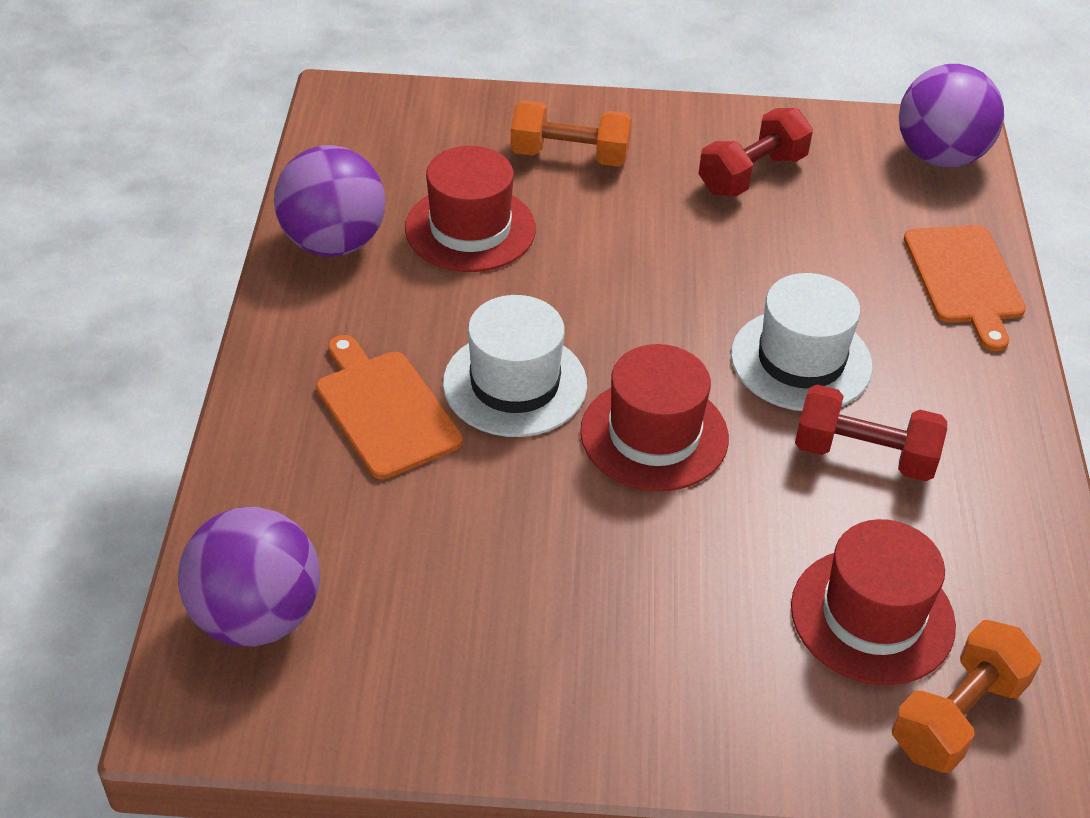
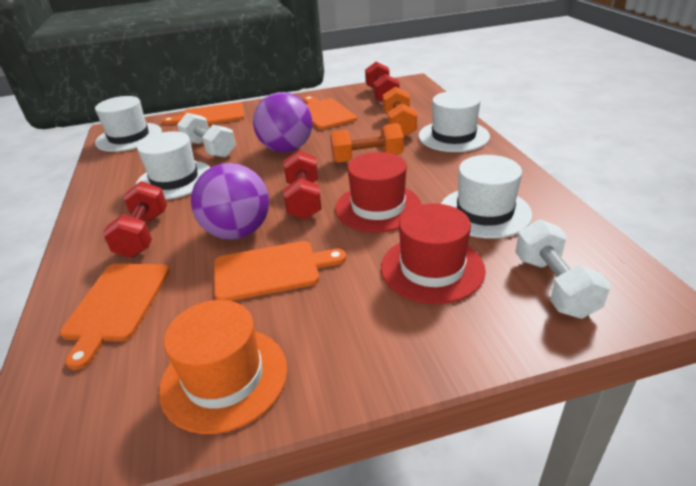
orange cutting board: [316,335,463,479] [904,225,1026,351] = 2 -> [60,264,170,370] [162,102,244,125] [214,241,346,301] [303,96,357,130] = 4
orange hat: none = 0 -> [159,300,287,434] = 1
purple ball: [178,507,320,647] [274,145,385,257] [899,64,1004,167] = 3 -> [191,163,269,240] [253,92,313,152] = 2
red dumbbell: [699,108,813,197] [795,385,947,481] = 2 -> [103,181,167,258] [284,150,322,220] [365,62,400,102] = 3
red hat: [405,146,536,272] [580,344,729,491] [791,519,956,685] = 3 -> [335,152,422,233] [381,204,486,304] = 2
white dumbbell: none = 0 -> [177,113,236,158] [515,220,610,319] = 2
white hat: [443,295,587,437] [731,273,873,411] = 2 -> [95,96,162,152] [136,131,211,200] [418,91,490,152] [441,155,532,239] = 4

